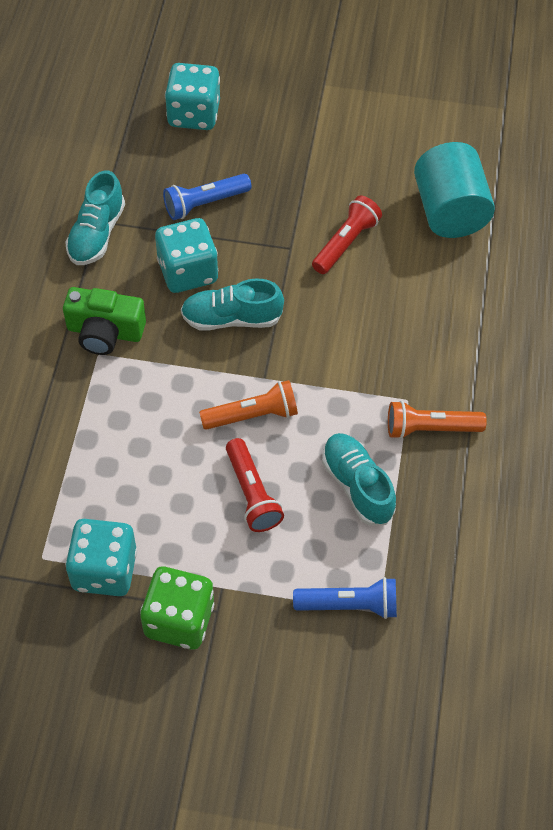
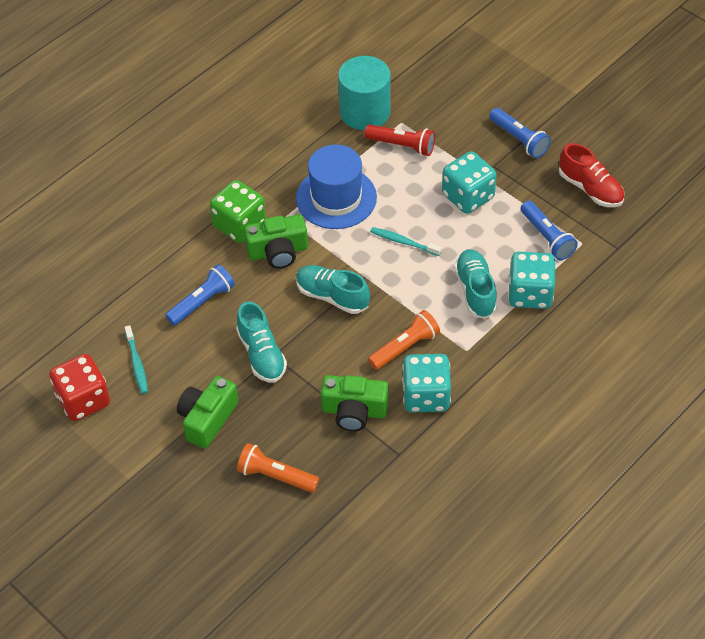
blue flashlight: [163,174,252,220] [293,577,397,619] = 2 -> [165,264,235,326] [489,108,551,158] [521,201,578,260] = 3
blue hat: none = 0 -> [296,145,377,229] = 1
green camera: [63,287,146,355] = 1 -> [177,376,238,449] [244,214,308,269] [321,375,389,431] = 3
red dice: none = 0 -> [49,354,110,421] = 1
red flashlight: [226,438,284,532] [312,195,382,274] = 2 -> [364,124,435,156] = 1
red shoe: none = 0 -> [559,143,624,207] = 1
turquoise toothbrush: none = 0 -> [125,325,148,394] [370,227,441,256] = 2

